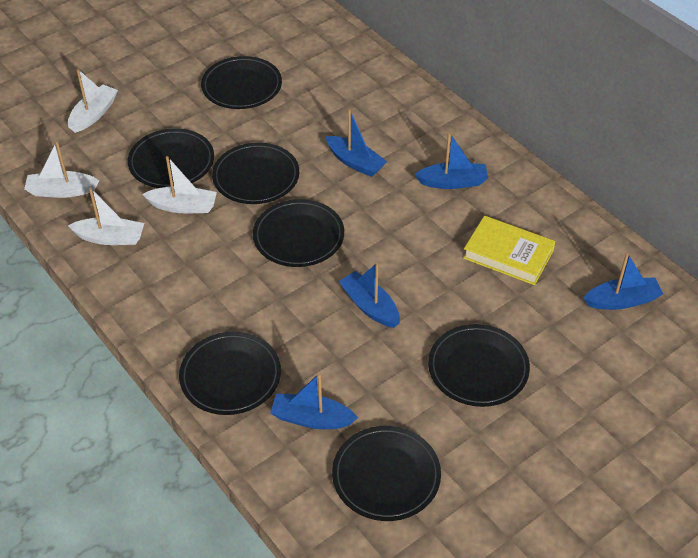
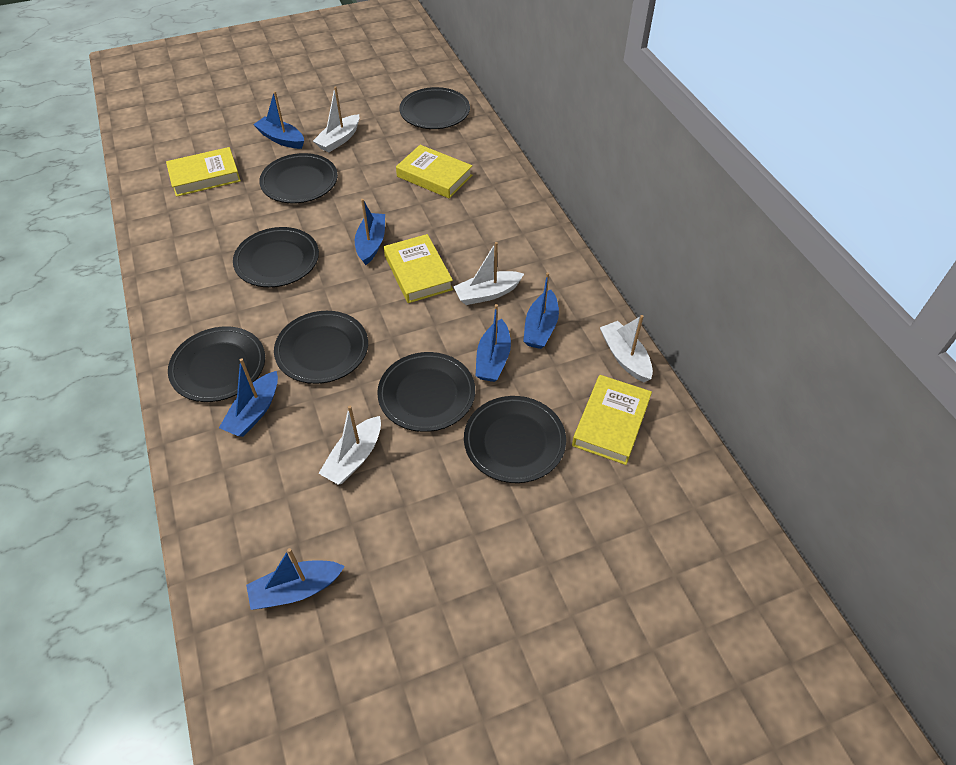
blue boat: [270,373,358,429] [326,109,387,177] [338,263,400,328] [414,133,488,189] [584,253,663,310] = 5 -> [219,358,278,437] [246,548,345,610] [253,91,304,149] [355,199,385,265] [475,304,511,382] [523,272,559,349] = 6
yellow book: [463,216,555,285] = 1 -> [166,147,241,197] [384,234,453,303] [396,145,473,199] [572,375,652,465] = 4

